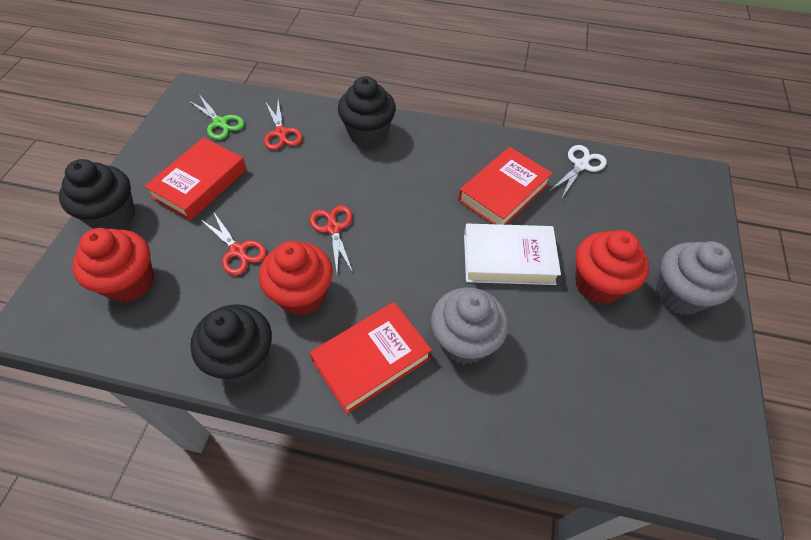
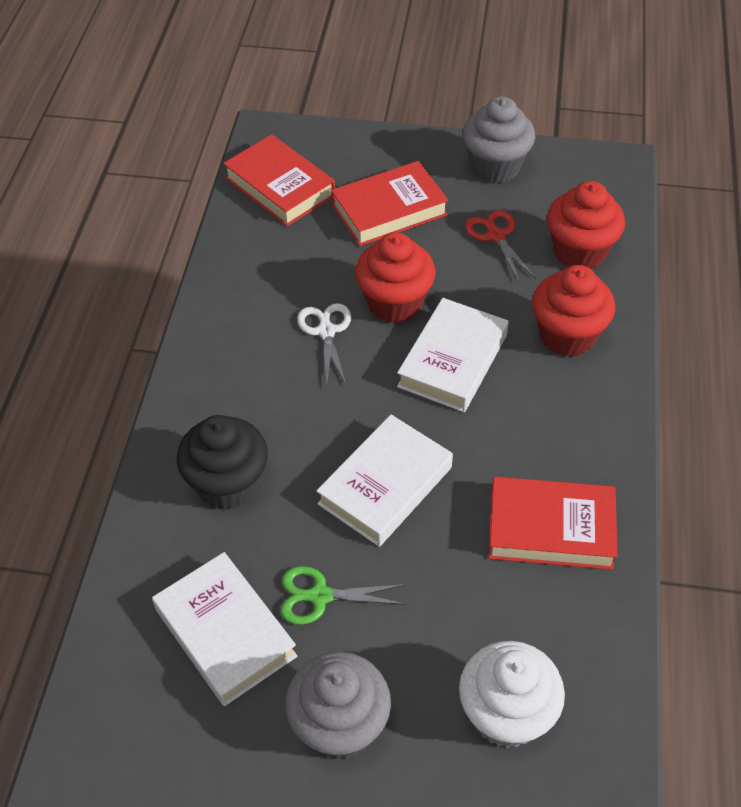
black cupcake: [59,159,135,230] [190,304,272,383] [338,76,396,147] = 3 -> [177,415,268,510] = 1
red scissors: [200,211,267,275] [264,100,303,150] [310,205,353,273] = 3 -> [465,210,536,282] = 1
white book: [464,224,561,285] = 1 -> [152,552,297,706] [316,415,453,547] [397,298,509,412] = 3
white cupcake: none = 0 -> [459,641,565,748] = 1

